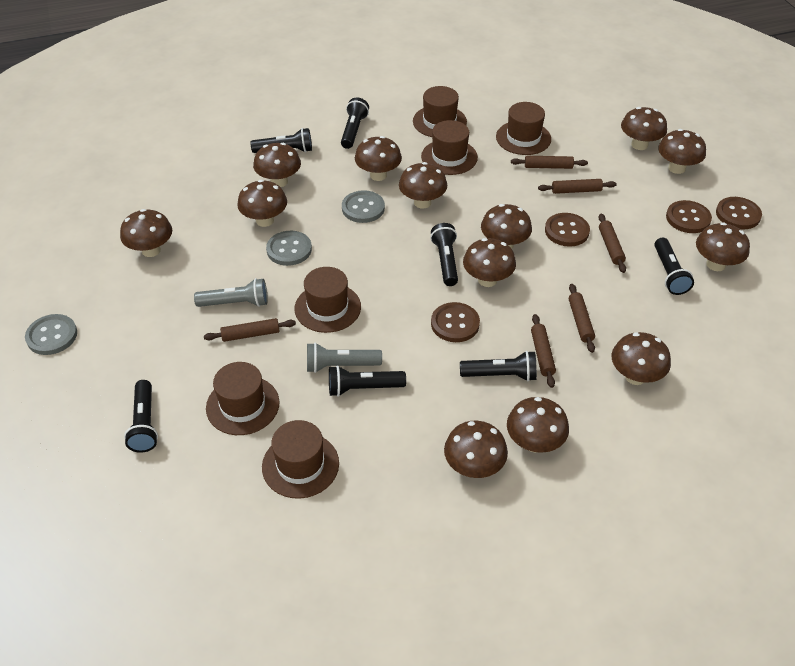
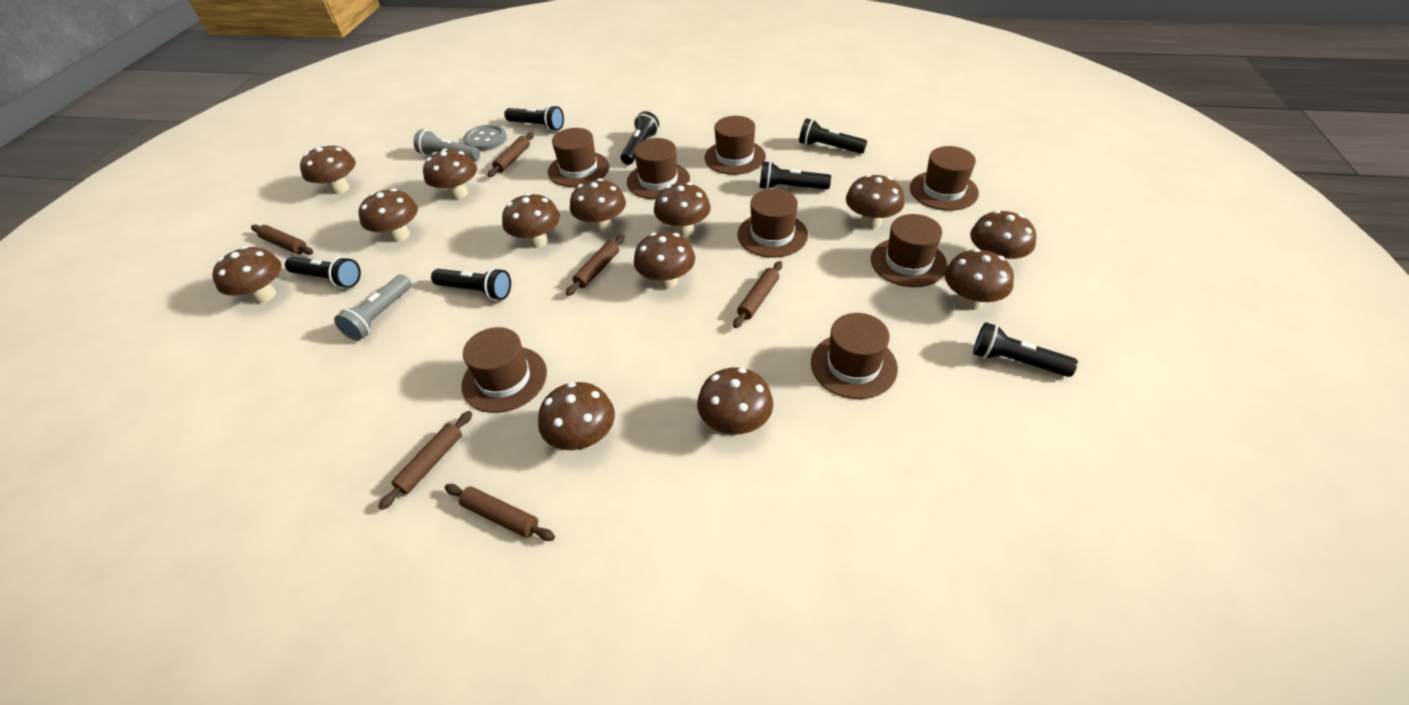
brown button: [431,302,480,342] [545,213,590,247] [666,200,712,233] [716,197,762,229] = 4 -> none = 0
brown hat: [206,362,280,435] [262,420,339,499] [294,267,361,333] [413,86,467,137] [421,120,478,175] [496,102,551,155] = 6 -> [461,327,547,413] [548,128,609,187] [627,138,690,199] [704,116,766,175] [738,189,808,258] [811,313,898,399] [871,214,947,287] [910,146,979,211] = 8
grey button: [25,314,77,355] [266,231,312,266] [342,190,385,223] = 3 -> [463,125,507,151] = 1

